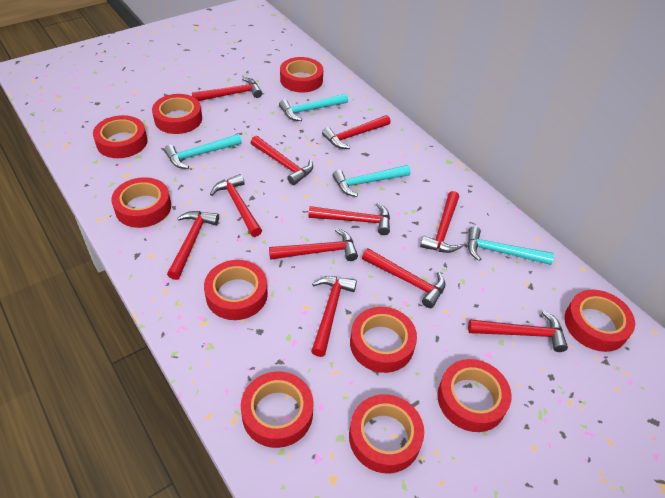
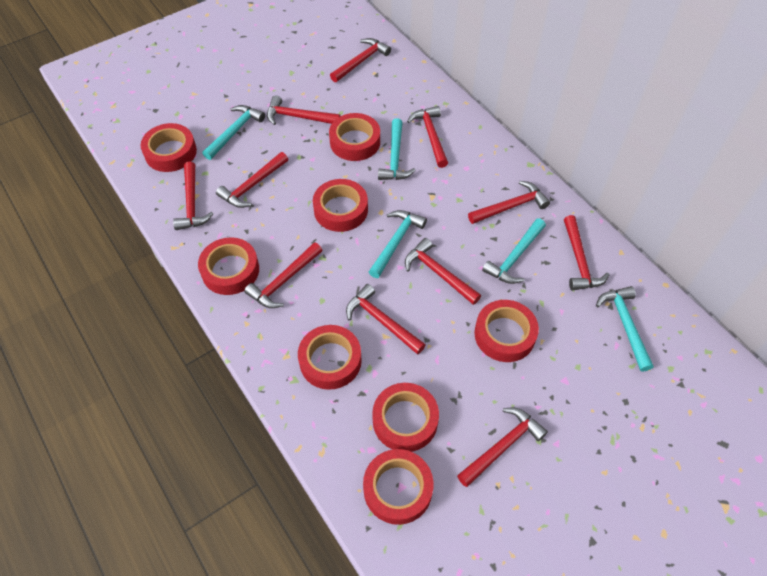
red tape: [93,115,148,158] [111,177,171,228] [152,94,202,134] [204,260,268,320] [241,371,314,448] [280,57,323,92] [349,394,424,473] [350,307,417,373] [437,359,512,432] [564,290,635,352] = 10 -> [140,123,197,172] [198,237,259,295] [298,325,362,390] [313,179,368,232] [329,113,380,161] [363,449,434,525] [372,383,439,452] [474,300,539,362] = 8
turquoise hammer: [164,134,242,169] [279,93,348,121] [332,165,410,197] [467,226,554,265] = 4 -> [202,105,265,160] [369,210,427,278] [378,118,416,180] [482,218,546,284] [596,286,654,372] = 5

